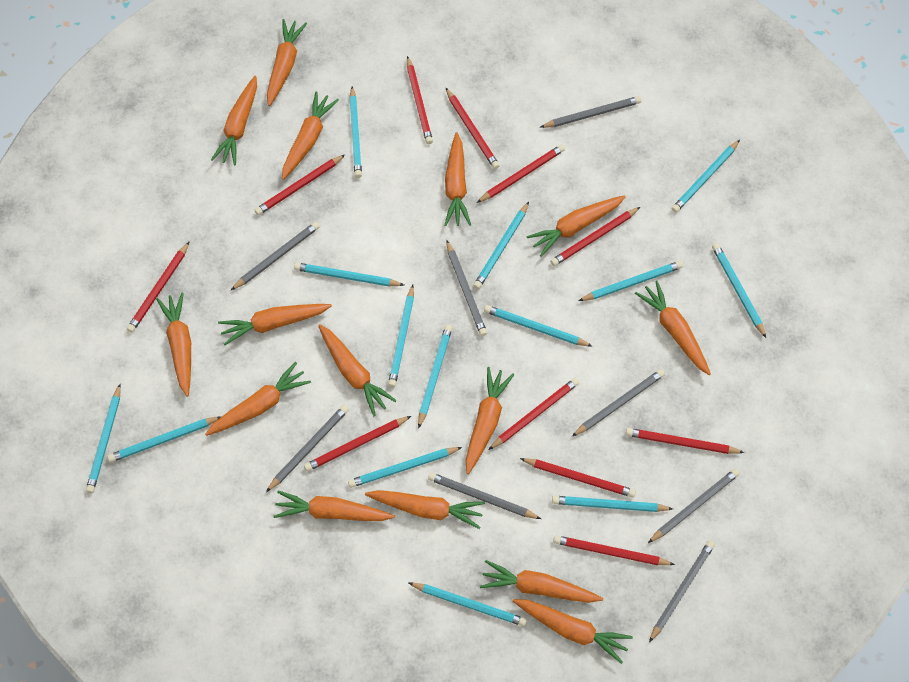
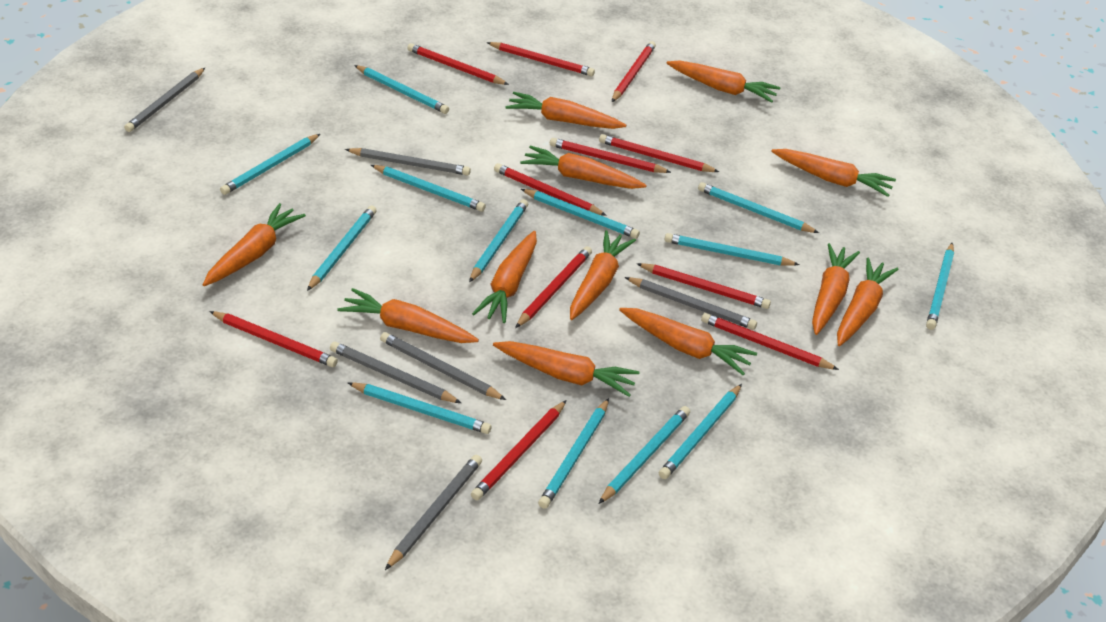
grey pencil: [231,222,320,290] [266,405,349,492] [428,472,541,519] [446,240,487,336] [541,96,641,128] [572,369,665,436] [648,468,740,543] [649,540,715,642] = 8 -> [124,68,205,132] [330,342,461,403] [345,148,471,176] [380,332,506,400] [385,455,482,570] [625,277,757,330] = 6
orange carrot: [156,293,191,397] [205,362,311,436] [211,76,257,166] [218,304,332,345] [267,19,307,106] [273,490,395,521] [282,92,339,180] [318,324,396,416] [365,490,485,529] [444,132,471,226] [466,367,514,474] [480,560,603,603] [513,599,633,664] [526,195,625,257] [635,280,711,375] = 15 -> [203,203,306,286] [337,288,479,343] [472,231,537,323] [493,341,640,397] [505,92,626,129] [520,145,647,189] [570,230,636,320] [619,308,757,375] [666,61,781,103] [771,149,896,197] [812,243,860,335] [837,257,899,346] = 12
turquoise pencil: [86,384,121,493] [107,416,222,462] [294,262,404,286] [348,447,462,488] [349,86,362,178] [388,285,414,387] [409,583,527,626] [418,325,452,429] [473,202,529,289] [484,305,593,347] [552,496,673,512] [579,261,683,301] [672,140,740,213] [712,243,766,338] = 14 -> [220,134,320,195] [307,206,377,291] [348,382,492,434] [354,65,449,114] [371,165,486,212] [469,199,528,282] [521,189,640,239] [538,398,609,509] [599,406,690,504] [659,384,742,479] [664,233,800,266] [698,182,819,233] [926,243,954,330] = 13

